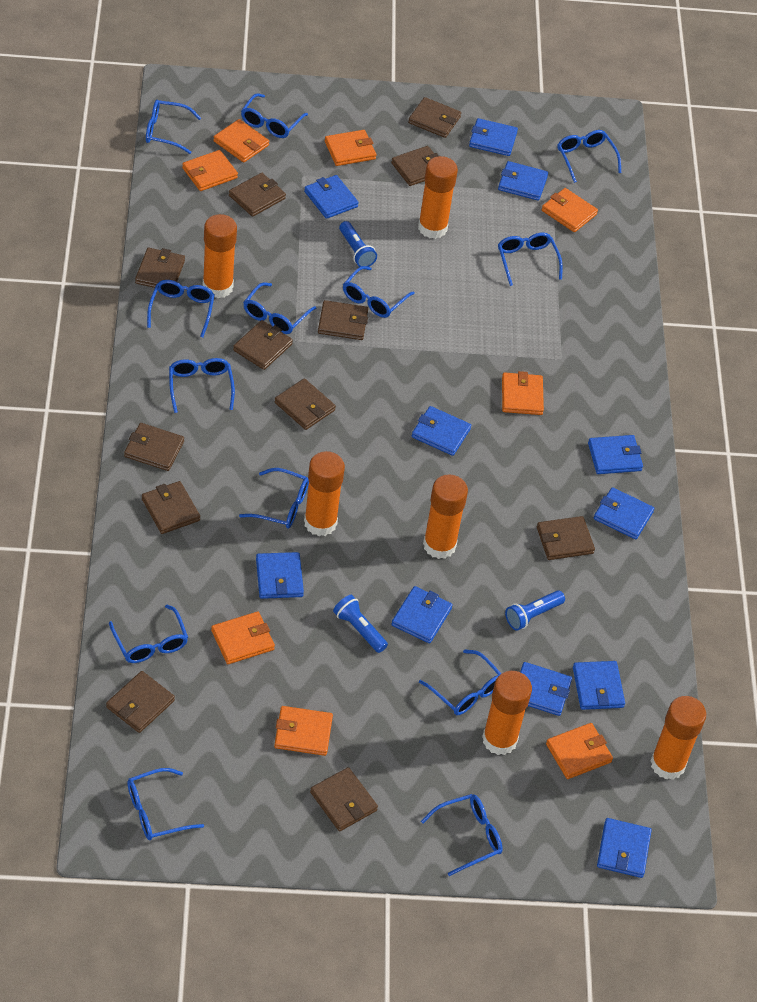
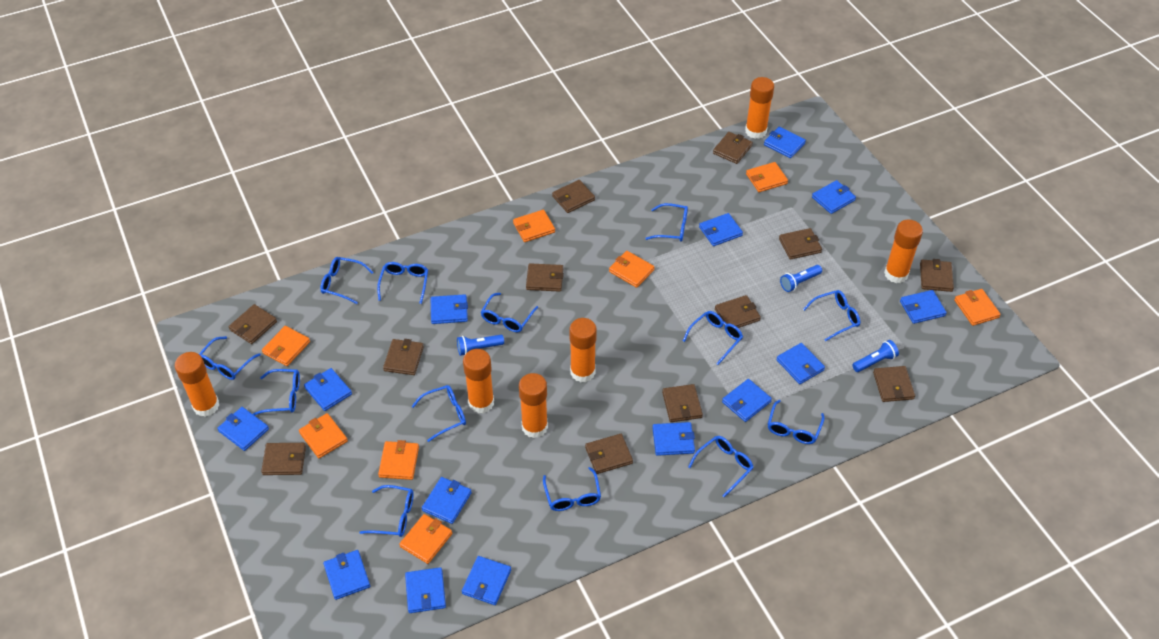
blue wallet: [256,552,304,599] [304,175,359,219] [392,586,452,643] [412,406,471,456] [469,118,518,156] [498,161,548,201] [520,662,572,716] [573,661,625,710] [588,435,643,474] [594,487,654,539] [597,818,652,878] = 11 -> [217,407,269,451] [304,368,352,411] [323,550,370,600] [405,567,446,613] [422,477,472,524] [431,294,468,324] [462,556,511,605] [652,422,695,456] [699,213,743,246] [722,379,772,422] [764,127,806,158] [776,343,825,384] [812,180,856,214] [900,290,947,324] = 14

